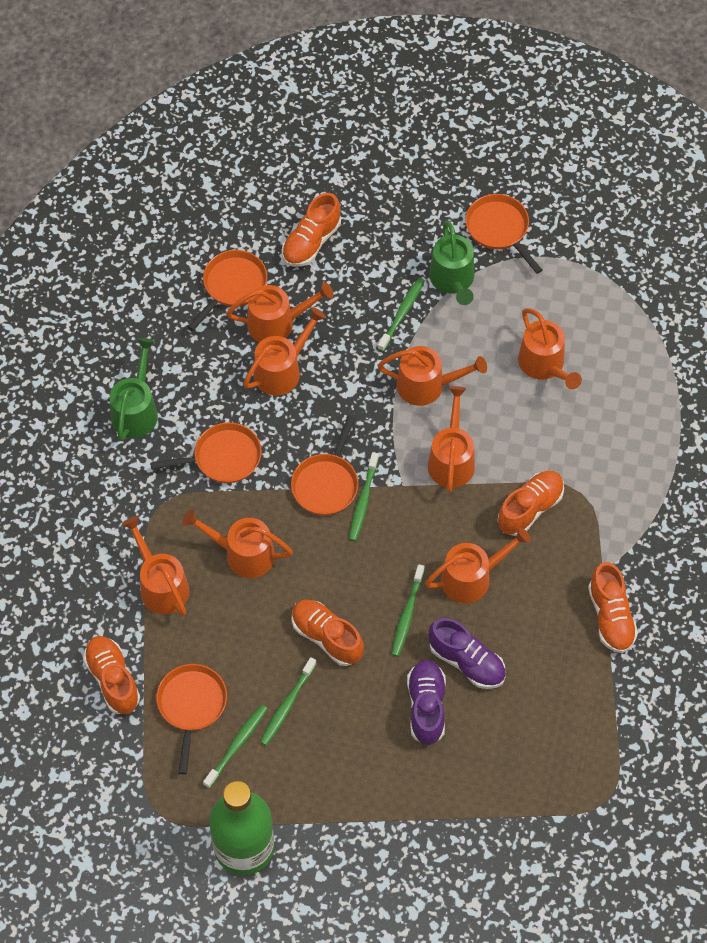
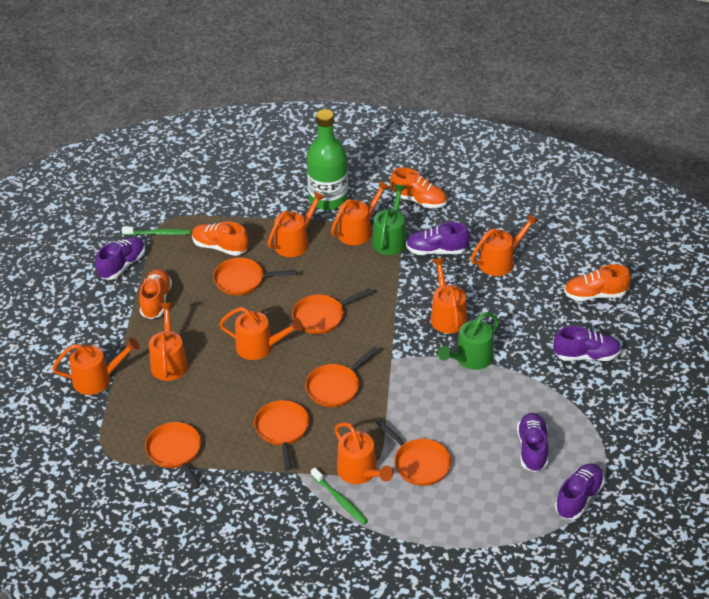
green toothbrush: [203,705,268,788] [260,657,317,746] [349,452,379,541] [377,278,425,352] [391,564,425,657] = 5 -> [122,227,191,235] [311,468,368,525] = 2
orange pan: [150,422,262,483] [156,664,227,774] [188,250,267,331] [291,415,358,515] [466,194,542,274] = 5 -> [145,422,201,489] [213,258,297,295] [254,400,309,471] [292,288,372,334] [305,347,378,407] [376,420,451,486] = 6
orange shoe: [83,636,140,714] [282,193,341,267] [291,599,364,666] [498,471,564,536] [588,562,638,653] = 5 -> [139,269,172,319] [192,222,249,256] [390,167,447,209] [564,264,631,301] = 4
purple shoe: [407,660,446,745] [429,618,506,689] = 2 -> [96,236,145,280] [406,222,470,255] [517,413,548,472] [553,326,621,361] [555,463,604,520] = 5

